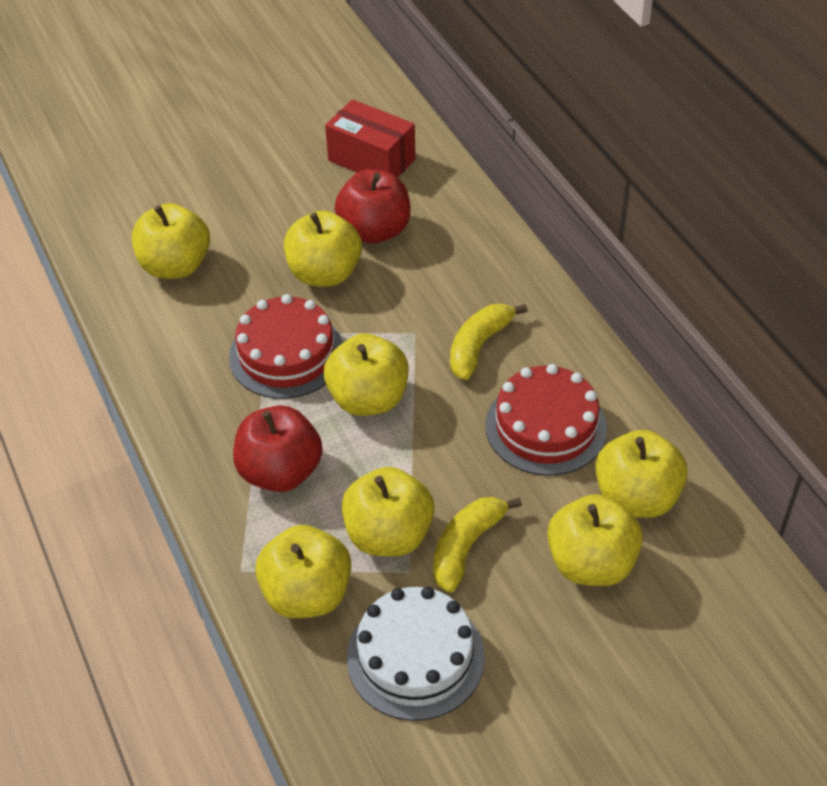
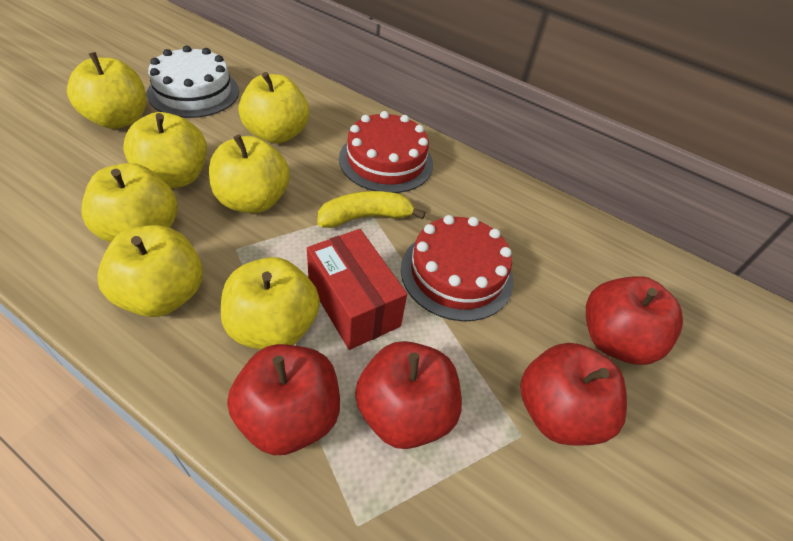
red apple: [233,405,322,492] [335,169,411,244] = 2 -> [227,344,340,455] [355,341,462,449] [520,343,627,445] [586,276,683,365] = 4
yellow banana: [433,497,522,593] [450,304,528,380] = 2 -> [317,191,426,228] = 1

